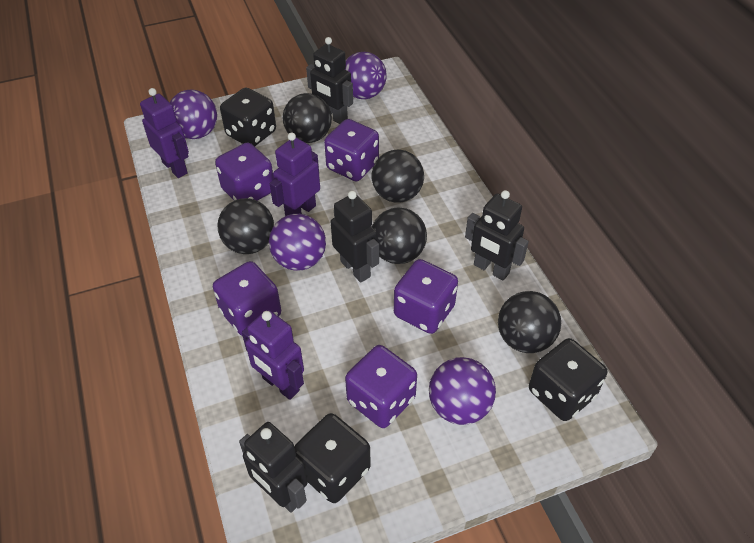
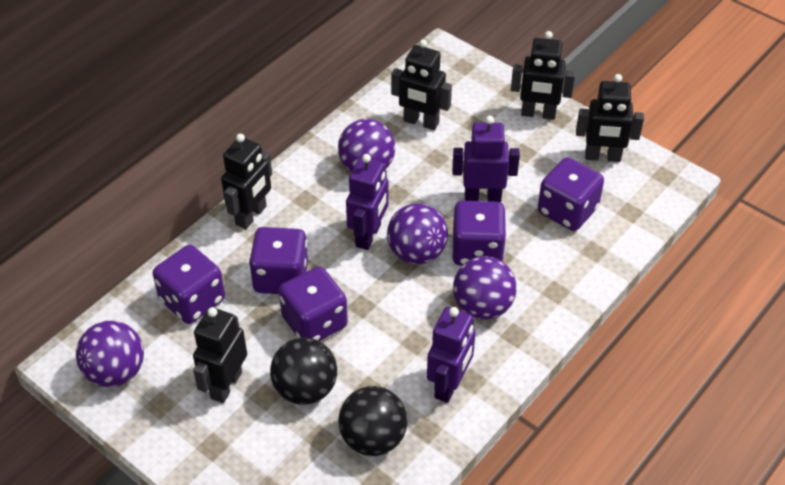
black ball: [217,198,274,254] [283,93,332,143] [372,150,424,203] [372,207,427,264] [498,291,561,353] = 5 -> [270,337,337,405] [338,386,407,456] = 2
black dice: [220,88,276,146] [294,413,371,503] [529,338,607,421] = 3 -> none = 0
black robot: [239,422,307,513] [306,37,353,124] [331,191,379,283] [465,190,529,281] = 4 -> [193,307,247,403] [221,134,272,229] [391,39,452,130] [511,31,575,120] [576,74,644,162] = 5

